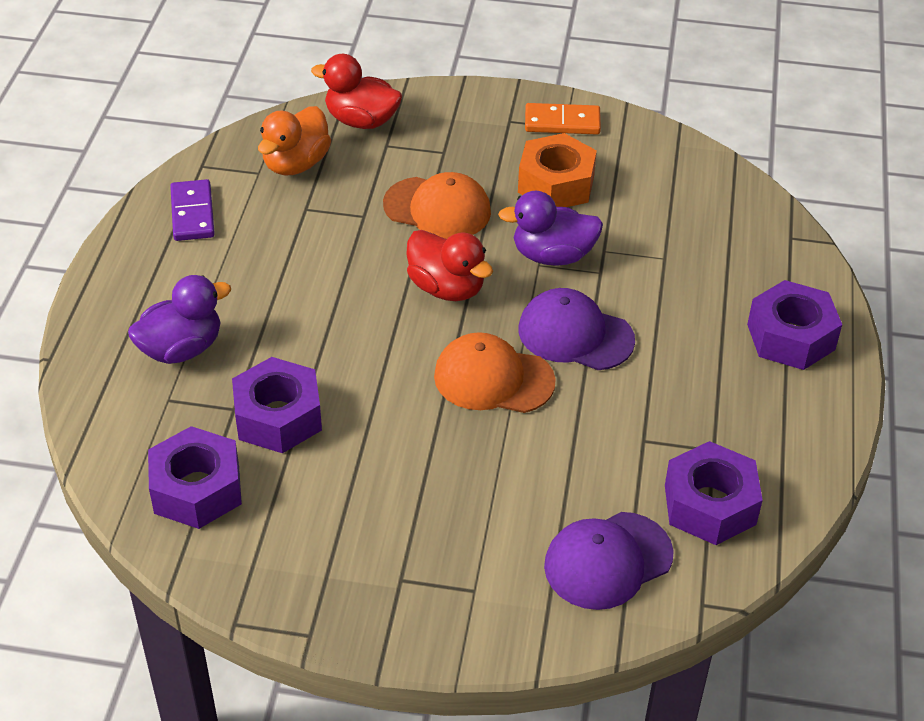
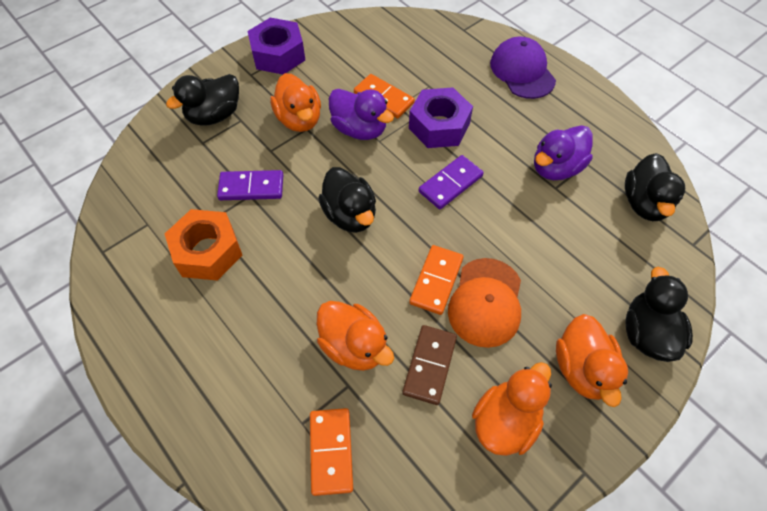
black duck: none = 0 -> [166,74,239,126] [318,167,376,233] [625,153,685,221] [625,267,693,362] = 4
brown domino: none = 0 -> [402,325,457,405] = 1
orange cap: [383,172,491,239] [434,332,556,413] = 2 -> [448,258,521,348] = 1
orange domino: [525,103,601,134] = 1 -> [310,408,353,496] [354,74,415,119] [409,245,463,315] = 3
orange duck: [258,106,331,175] = 1 -> [270,73,321,132] [317,301,394,371] [472,362,552,456] [556,314,628,407] = 4
purple cap: [519,288,635,370] [544,512,674,610] = 2 -> [490,37,556,99] = 1
purple domino: [170,179,215,241] = 1 -> [217,170,283,200] [419,155,484,209] = 2
purple nut: [148,426,242,529] [232,357,322,453] [665,441,763,545] [747,280,842,370] = 4 -> [248,18,305,74] [409,88,473,148] = 2
red duck: [311,54,402,129] [406,230,493,301] = 2 -> none = 0

